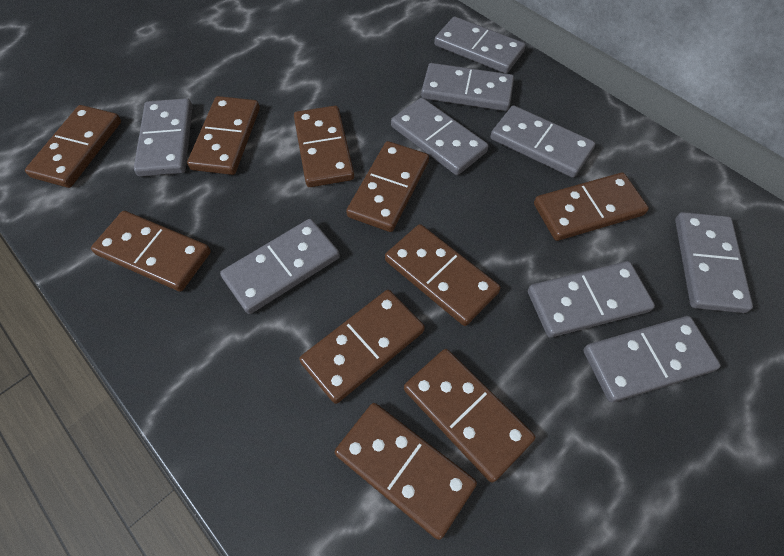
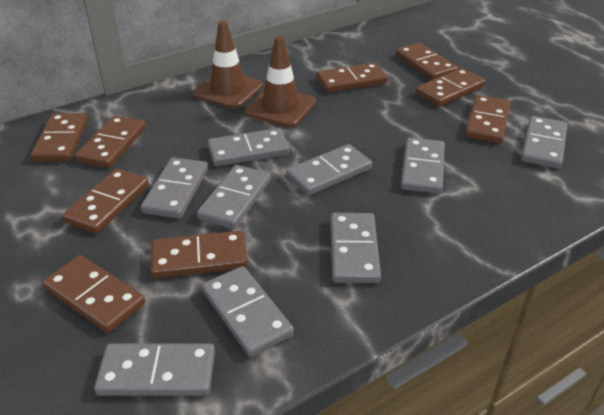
brown domino: [25,105,121,188] [91,211,211,292] [187,96,260,175] [294,106,354,187] [299,290,425,404] [335,403,477,540] [346,141,429,232] [385,224,500,326] [404,349,535,483] [534,173,649,241] = 10 -> [31,113,88,162] [43,255,145,333] [62,169,149,234] [75,116,146,168] [151,231,248,278] [316,62,388,93] [396,43,458,80] [416,68,485,107] [465,95,510,143] = 9
brown traffic cone: none = 0 -> [193,20,263,109] [245,36,316,127] = 2

